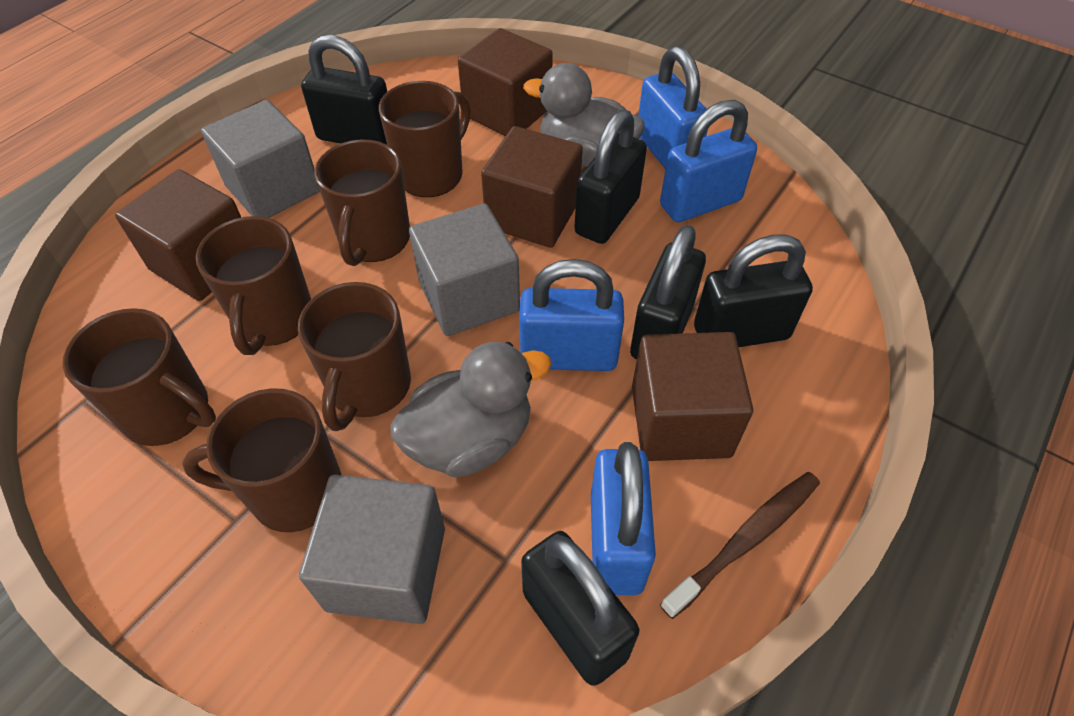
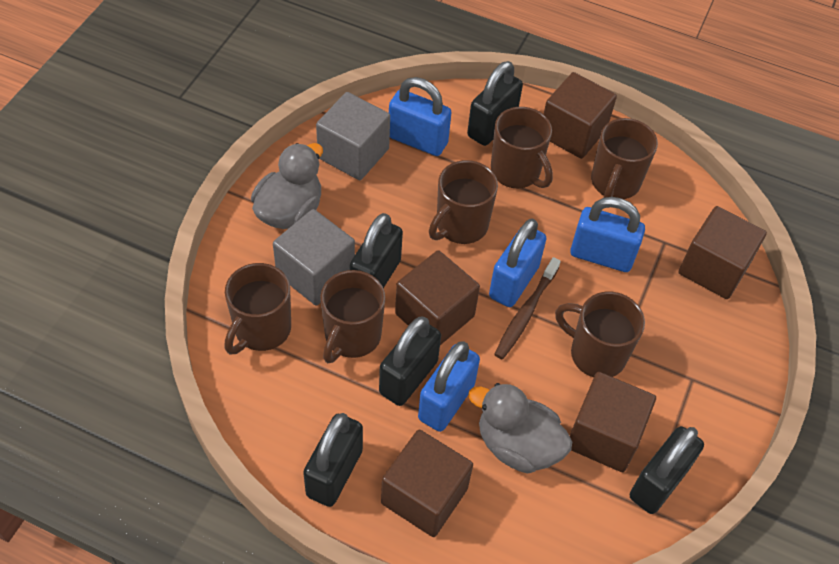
brown cube: [115,169,241,301] [458,28,553,136] [481,126,583,248] [632,332,753,461] = 4 -> [381,429,473,537] [395,250,480,345] [544,72,617,159] [570,372,656,472] [679,206,767,299] = 5
grey cube: [201,100,320,218] [299,474,445,624] [409,203,520,336] = 3 -> [273,209,355,306] [316,92,390,180] = 2

